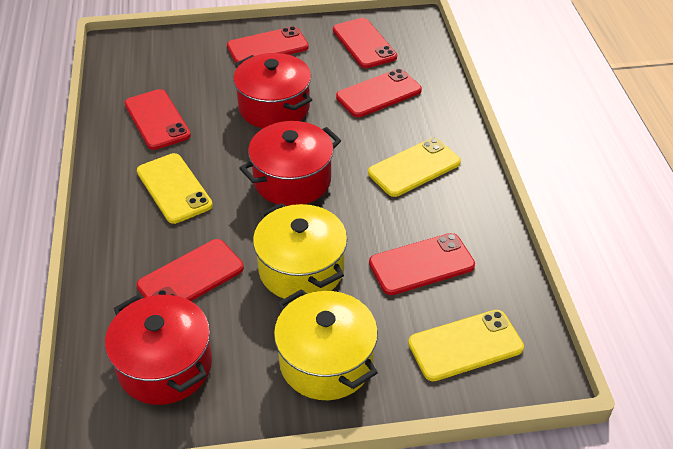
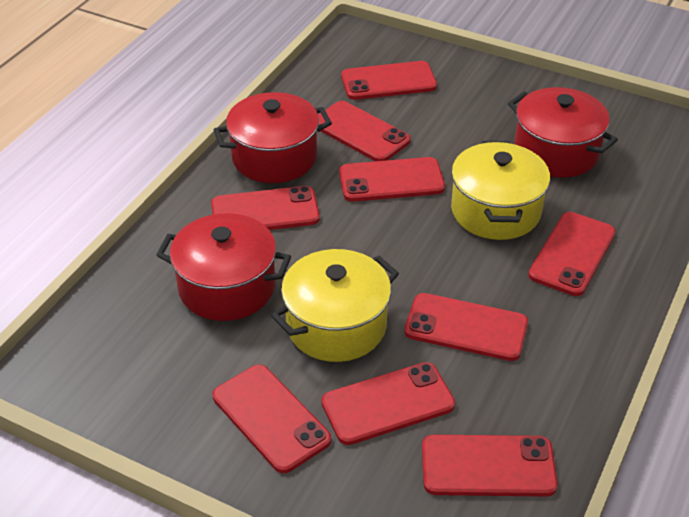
red phone: [125,89,191,150] [137,239,244,301] [227,26,309,63] [333,18,397,68] [336,69,422,117] [369,233,475,295] = 6 -> [211,186,320,230] [213,365,331,473] [318,101,411,161] [321,362,455,445] [339,157,445,202] [341,61,437,100] [404,293,528,361] [422,435,558,497] [528,212,616,296] = 9
yellow phone: [137,153,213,224] [368,138,461,197] [408,310,524,381] = 3 -> none = 0

